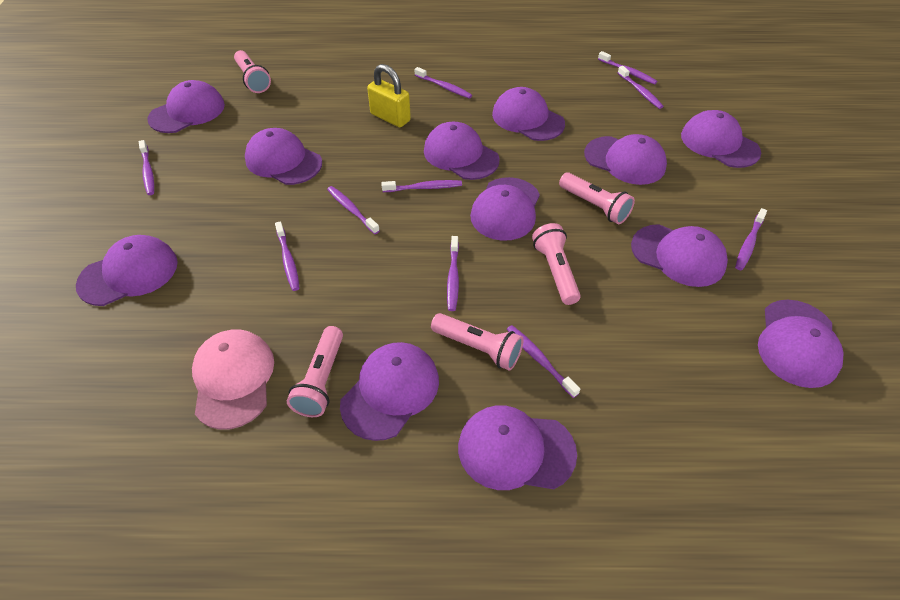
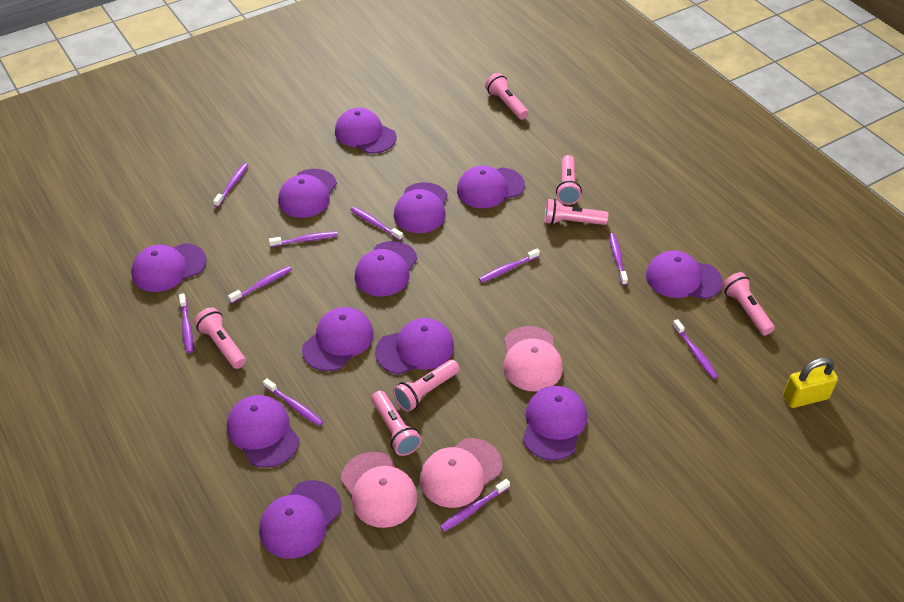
pink cap: [192,329,274,430] = 1 -> [341,452,418,528] [420,438,502,508] [503,326,563,391] = 3
pink flashlight: [234,50,271,93] [287,326,343,417] [431,313,524,371] [532,223,581,305] [559,173,635,224] = 5 -> [194,307,246,369] [371,391,422,456] [393,360,460,412] [485,73,529,120] [544,199,608,225] [556,155,582,205] [722,272,775,336] = 7

